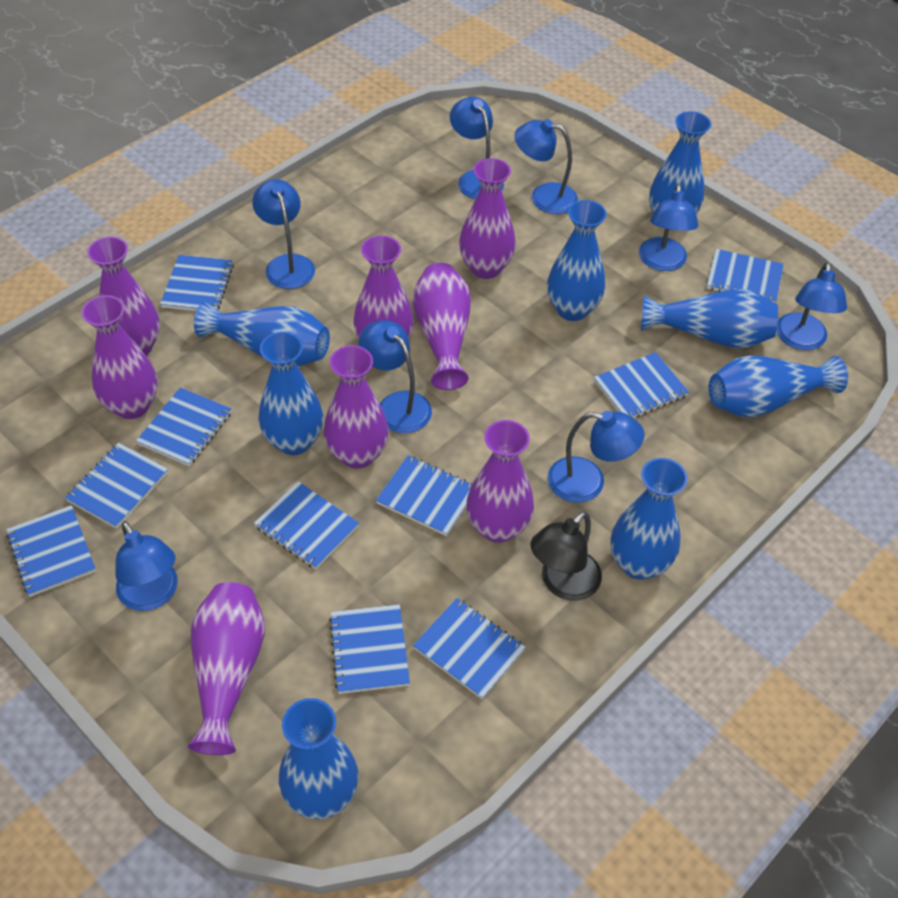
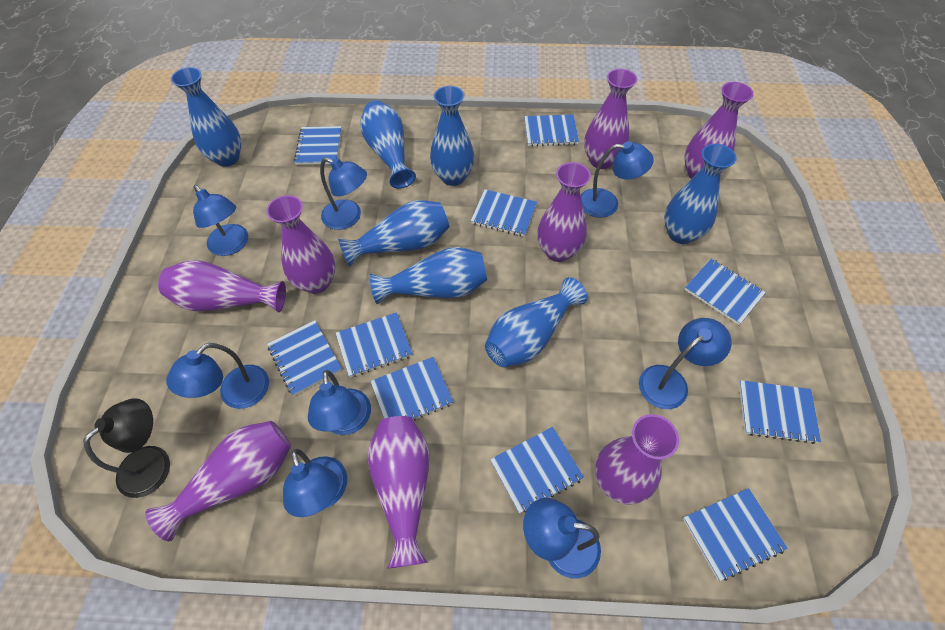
blue vase: [194,301,330,366] [259,332,323,455] [279,698,358,819] [547,200,607,321] [611,458,688,580] [641,289,778,348] [649,111,711,230] [709,355,848,417] = 8 -> [171,67,241,167] [338,200,449,267] [360,100,416,189] [370,247,487,304] [430,86,474,186] [485,277,588,367] [664,144,737,244] = 7

